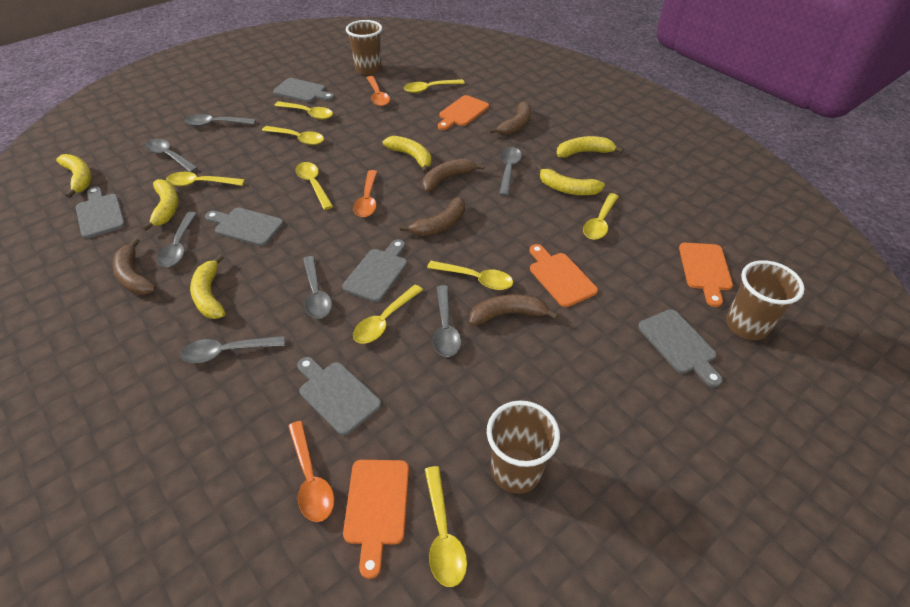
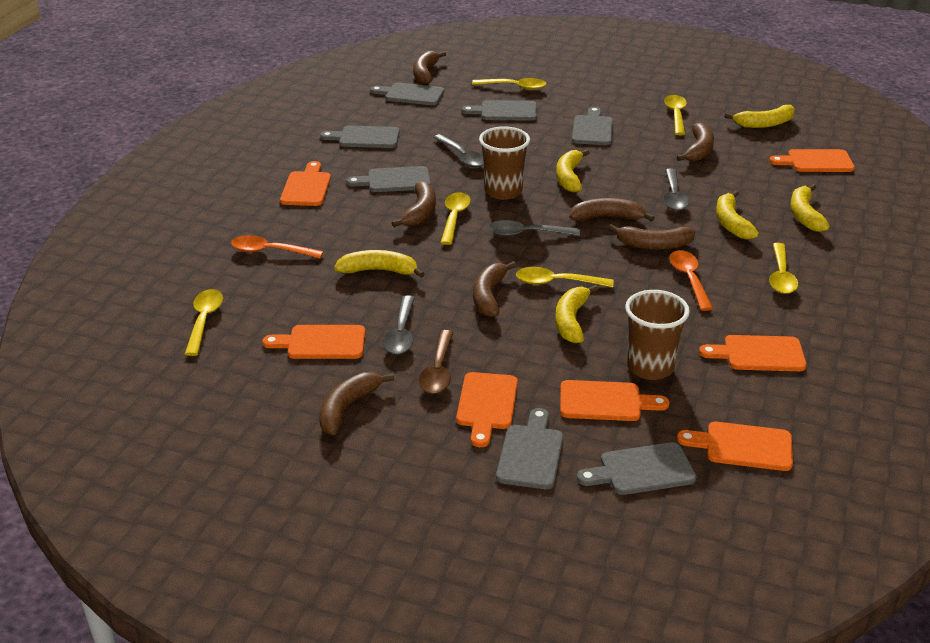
brown banana: [113,238,156,295] [400,197,465,236] [423,158,485,192] [469,294,558,326] [489,101,531,135] = 5 -> [319,372,394,435] [392,181,436,227] [413,51,446,84] [473,261,517,317] [569,198,655,221] [608,224,695,250] [676,122,714,161] = 7
brown cup: [346,20,382,75] [487,400,560,494] [726,260,805,340] = 3 -> [479,126,530,200] [625,290,690,380] = 2
brown spoon: none = 0 -> [419,330,454,394] = 1
grey cutting board: [76,186,125,239] [205,207,284,246] [273,78,334,102] [297,357,381,435] [342,239,407,302] [638,309,723,387] = 6 -> [320,126,400,148] [346,166,431,192] [370,82,444,105] [462,100,537,121] [496,408,563,489] [572,107,613,145] [577,442,697,495] = 7
grey spoon: [145,139,198,172] [157,212,197,267] [180,336,285,363] [185,114,256,127] [303,256,332,318] [433,285,461,357] [499,147,522,196] = 7 -> [383,295,415,354] [433,134,484,167] [488,220,580,236] [663,168,689,211] = 4
orange cutting board: [343,460,409,579] [438,95,489,130] [529,244,598,307] [679,243,733,307] = 4 -> [262,325,365,359] [280,161,331,206] [456,372,518,447] [560,380,669,421] [677,422,793,471] [699,335,807,371] [769,149,855,172] = 7
orange spoon: [288,421,334,522] [353,170,377,217] [366,76,390,106] = 3 -> [231,235,323,258] [669,250,713,311] = 2
yellow spoon: [166,172,245,186] [262,126,324,145] [274,101,333,120] [296,162,333,210] [353,285,423,344] [403,79,465,93] [425,466,467,587] [427,261,513,290] [583,193,619,240] = 9 -> [185,289,223,356] [440,192,471,245] [472,78,546,90] [516,267,614,287] [664,95,687,135] [769,243,798,294] = 6

